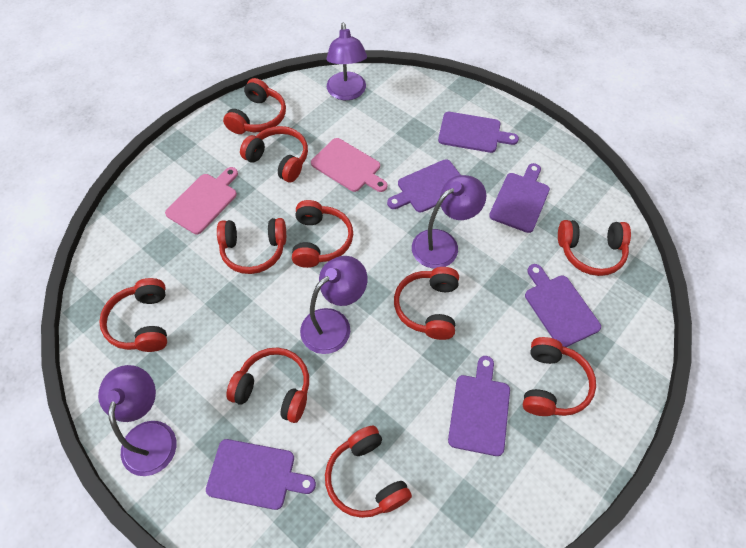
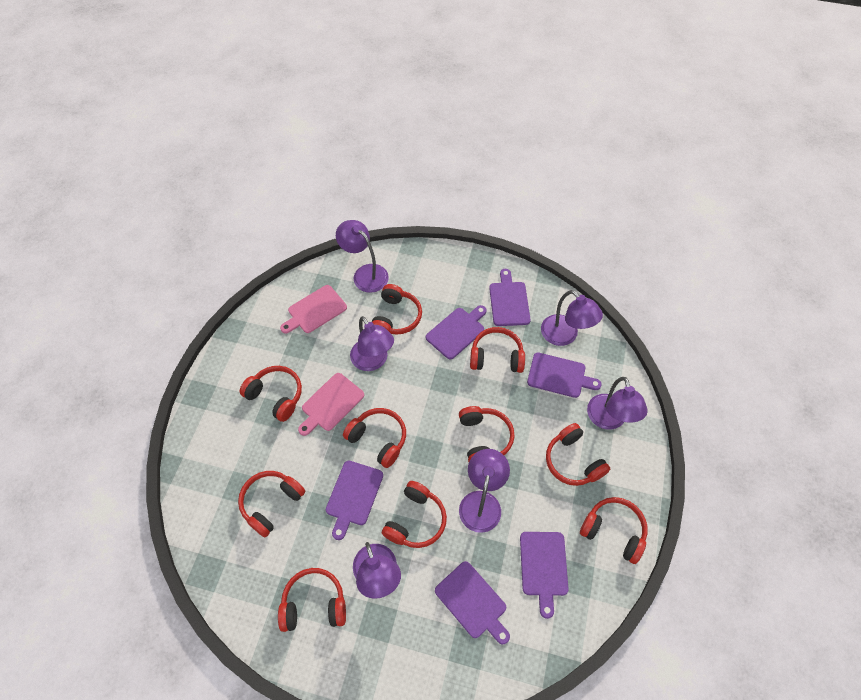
purple lamp: [98,365,177,476] [300,256,367,354] [327,23,367,100] [412,175,486,268] = 4 -> [336,220,389,293] [350,316,394,371] [353,542,401,599] [459,449,510,533] [541,290,603,346] [587,377,648,430] = 6

